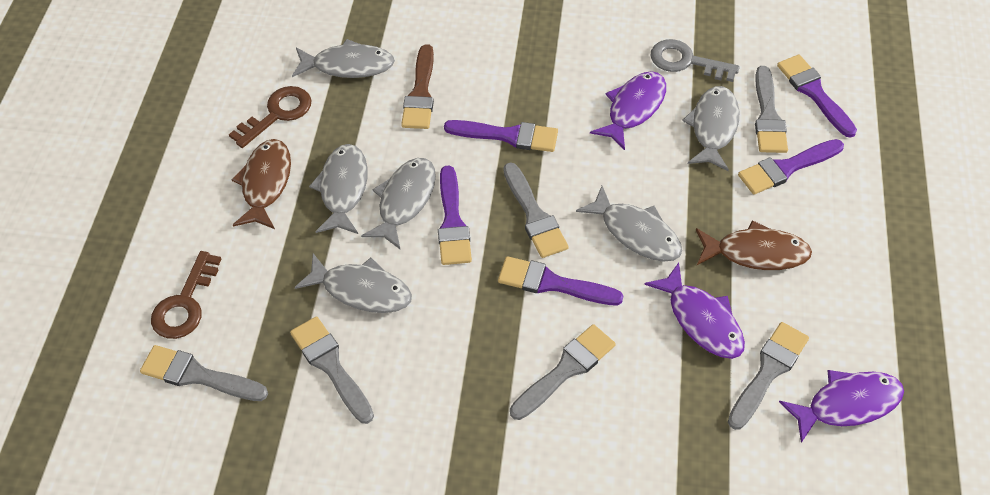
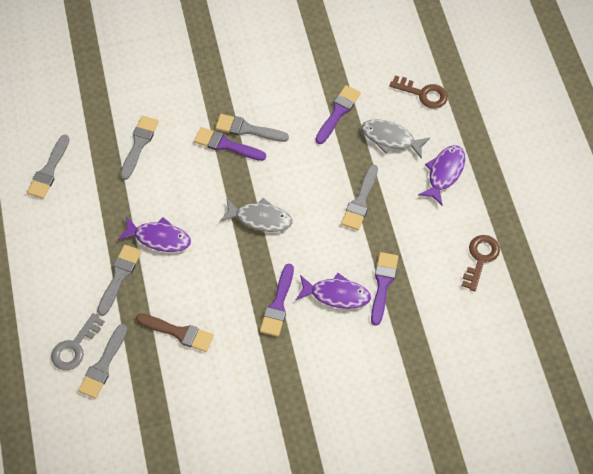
brown fish: [231,139,291,229] [696,220,812,270] = 2 -> none = 0
grey fish: [292,39,395,78] [295,253,412,313] [309,144,368,234] [361,158,436,250] [576,186,682,262] [682,86,739,171] = 6 -> [220,198,292,232] [361,119,430,159] = 2
purple brush: [438,165,472,265] [444,120,558,152] [498,256,623,305] [738,139,844,195] [777,55,857,138] = 5 -> [194,127,266,161] [260,264,294,337] [316,85,361,144] [371,252,398,326] = 4

